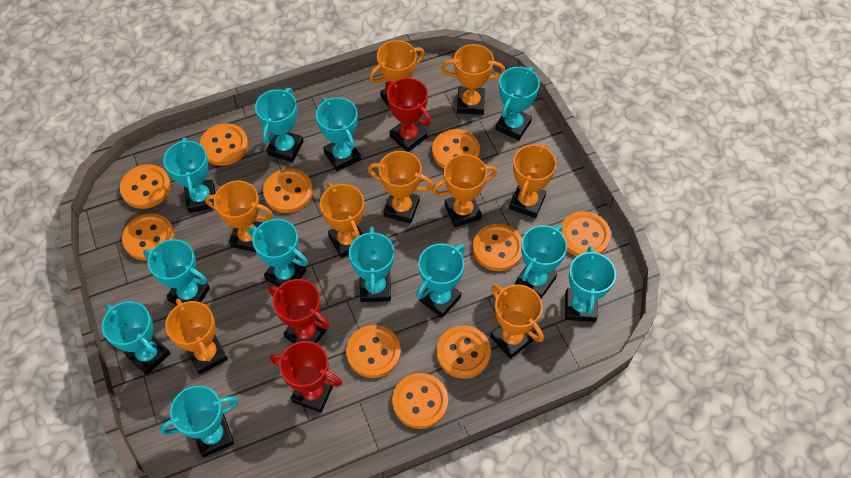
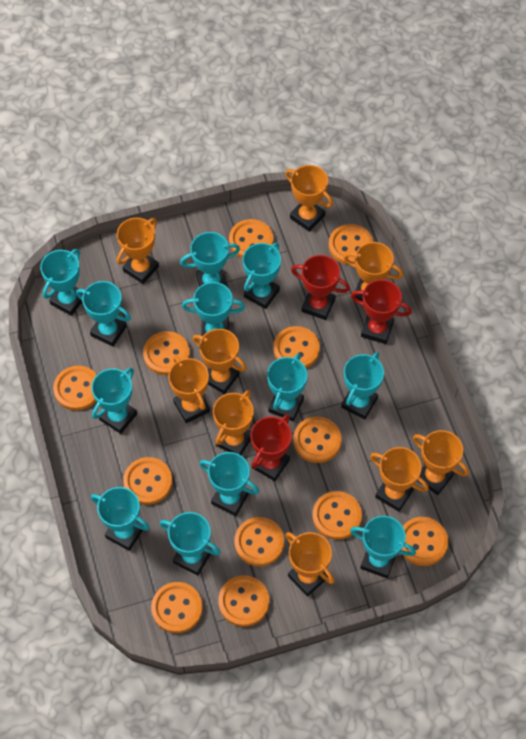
orange button: [120,164,171,209] [122,213,175,261] [200,123,248,166] [263,168,313,213] [346,325,401,378] [392,373,448,429] [432,129,480,169] [436,325,491,379] [473,224,522,271] [561,211,611,256] = 10 -> [53,366,97,411] [123,457,172,505] [143,331,190,375] [151,582,203,633] [218,575,269,627] [229,219,273,258] [234,517,284,566] [273,326,320,368] [293,417,342,463] [312,491,362,540] [329,224,373,265] [402,517,449,566] = 12

